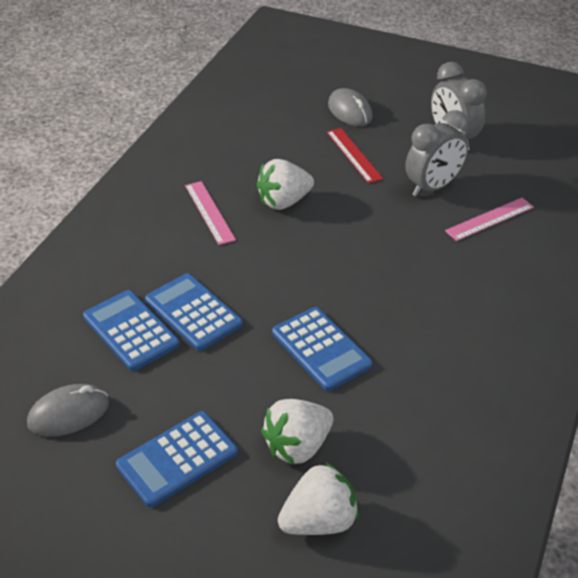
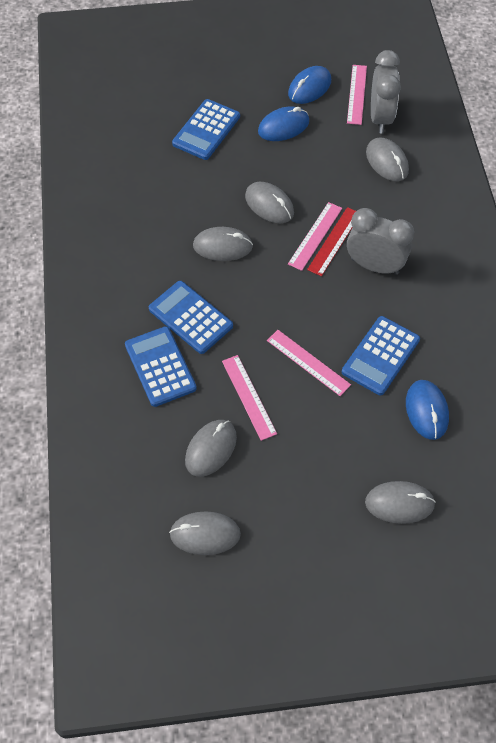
blue mouse: none = 0 -> [258,106,309,141] [288,66,331,104] [406,380,449,440] = 3
grey mouse: [27,384,109,437] [328,88,373,126] = 2 -> [169,511,241,555] [185,420,237,477] [193,227,253,261] [245,182,294,223] [365,481,436,524] [366,137,409,181] = 6
pink ruler: [185,181,236,245] [445,198,534,241] = 2 -> [222,355,277,441] [267,330,351,396] [288,202,342,271] [347,65,367,125] = 4
white strawberry: [257,159,314,210] [261,399,333,465] [278,462,359,535] = 3 -> none = 0

